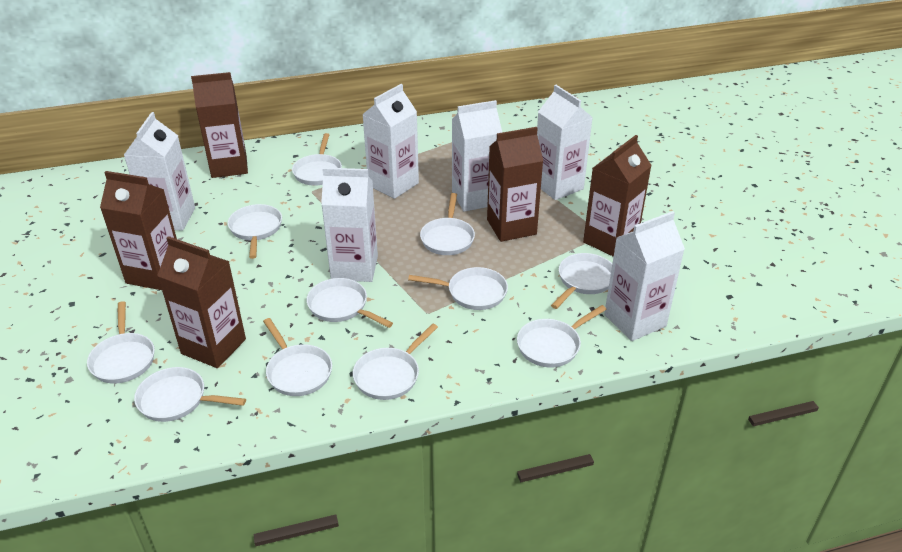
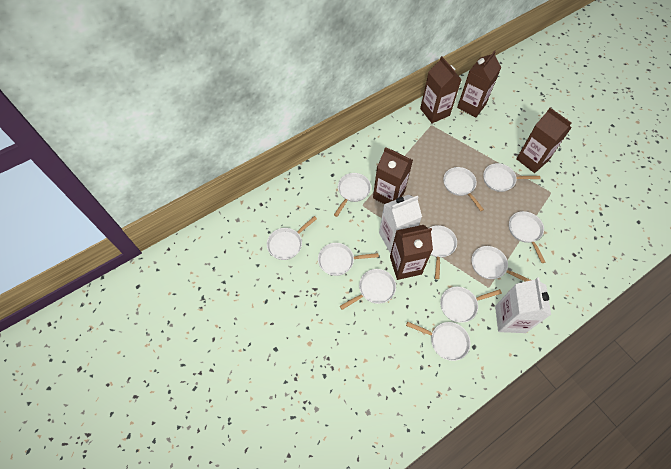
white carton: [124,112,195,231] [321,168,378,282] [362,84,419,199] [452,100,502,212] [537,85,593,200] [604,211,685,341] = 6 -> [379,195,422,253] [495,277,551,333] = 2

